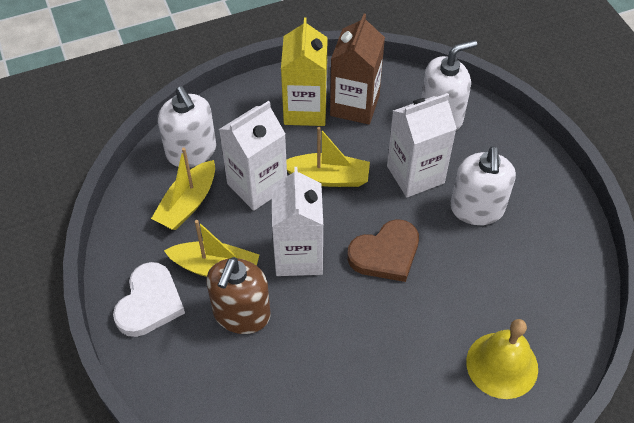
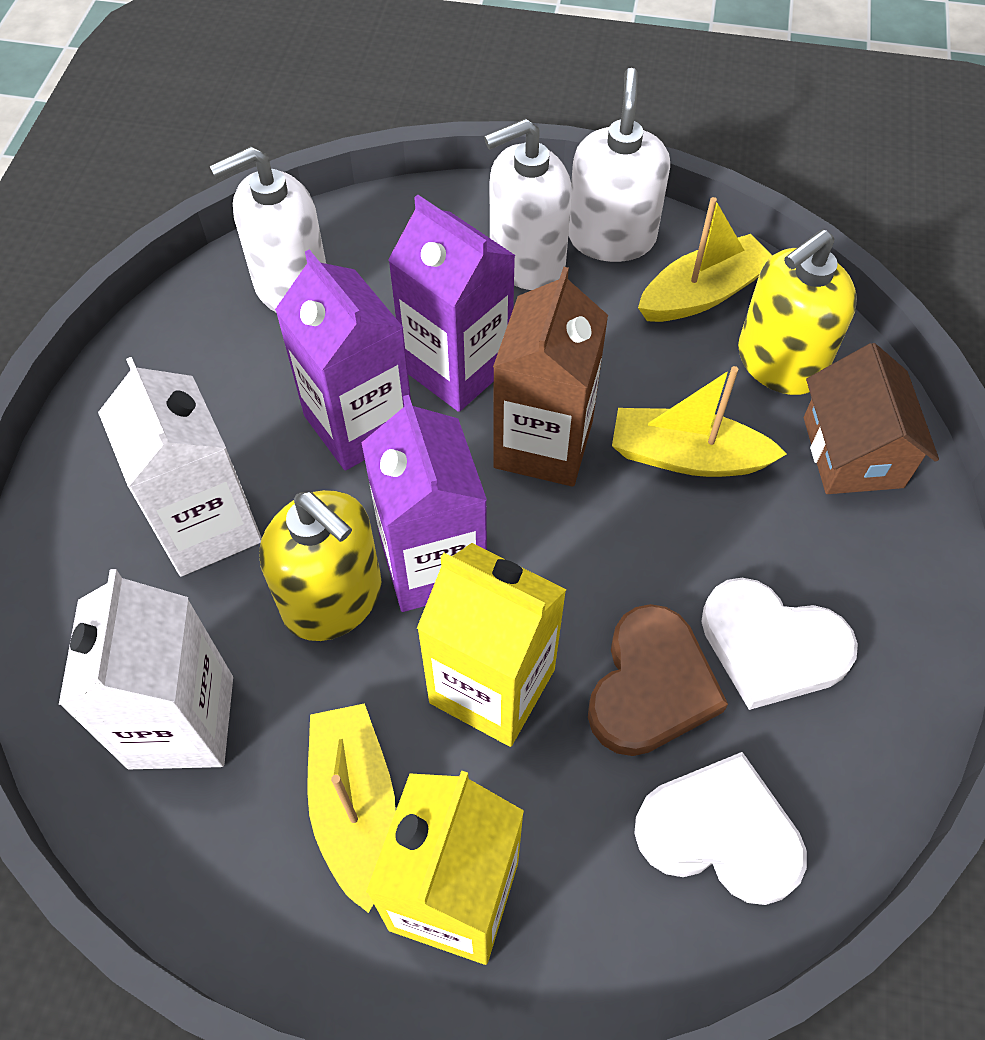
brown house: none = 0 -> [804,343,939,494] = 1
brown soap dispenser: [207,257,271,334] = 1 -> none = 0
purple carton: none = 0 -> [275,249,411,471] [362,395,487,612] [388,195,516,412] = 3
white carton: [219,101,287,211] [272,167,323,276] [387,93,457,197] = 3 -> [59,569,233,769] [98,357,262,577] = 2
white heart: [113,262,185,337] = 1 -> [634,752,807,905] [701,578,858,710] = 2
yellow bell: [466,319,538,399] = 1 -> none = 0
yellow carton: [281,18,328,126] = 1 -> [366,771,524,965] [417,543,567,747] = 2
yellow soap dispenser: none = 0 -> [259,490,381,641] [738,229,857,395] = 2

